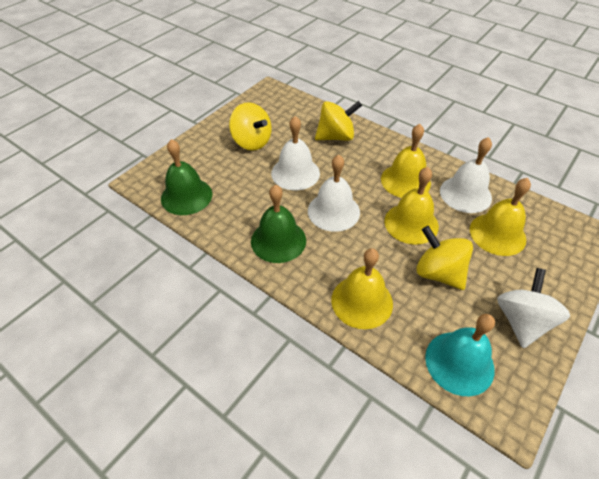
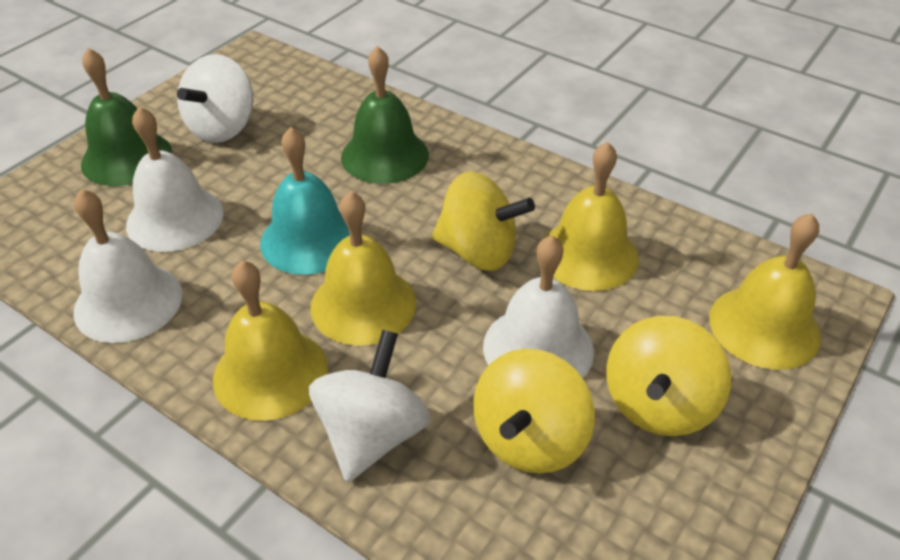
white spinning top: [497,268,570,348] = 1 -> [177,54,253,143] [309,330,431,482] = 2

